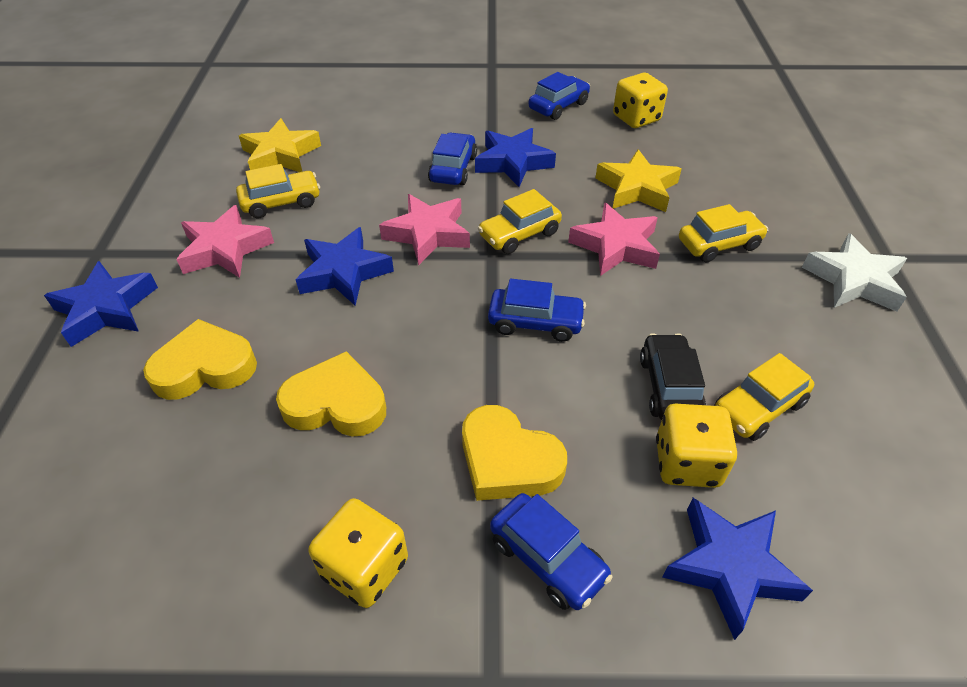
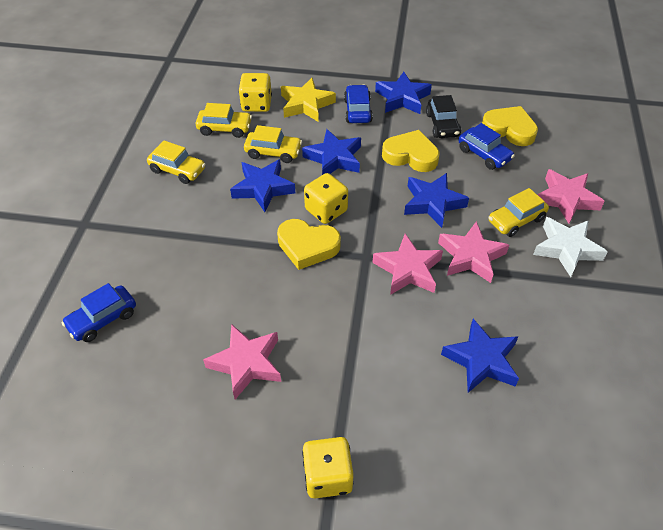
blue car: [428,132,477,185] [488,279,586,342] [490,493,613,610] [529,72,590,120] = 4 -> [62,283,136,342] [344,85,373,123] [458,123,515,170] = 3
blue star: [44,261,158,347] [296,227,394,306] [475,128,556,187] [662,498,813,640] = 4 -> [230,159,295,212] [302,129,361,175] [375,72,432,114] [404,173,469,228] [441,319,519,393] = 5
pink star: [176,205,274,278] [379,194,470,265] [568,202,660,276] = 3 -> [203,324,281,399] [372,234,443,295] [438,221,509,283] [538,169,605,223] = 4
yellow star: [239,118,321,172] [595,149,682,212] = 2 -> [281,78,336,122] = 1

